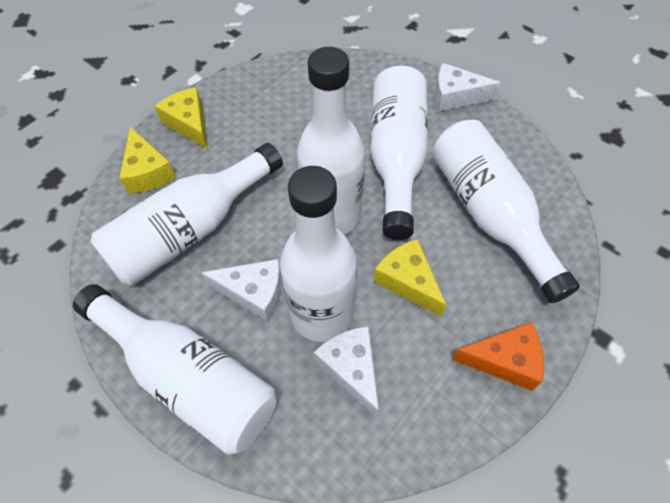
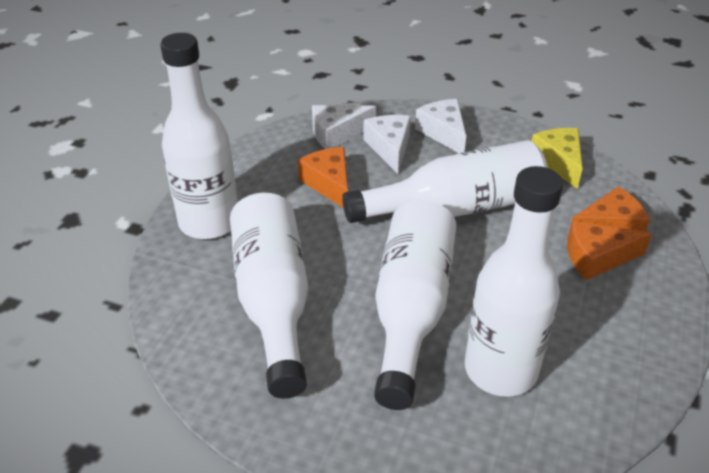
orange cheese: [451,322,544,391] = 1 -> [298,147,348,207] [567,221,652,280] [568,186,650,236] = 3
white bottle: [73,284,276,455] [91,143,283,286] [280,166,357,342] [297,47,365,234] [371,66,428,240] [432,120,580,303] = 6 -> [160,33,238,239] [230,193,308,399] [342,140,548,223] [374,200,456,410] [465,166,563,397] = 5
yellow cheese: [119,127,176,194] [155,87,207,149] [374,239,446,317] = 3 -> [532,128,583,189] = 1

